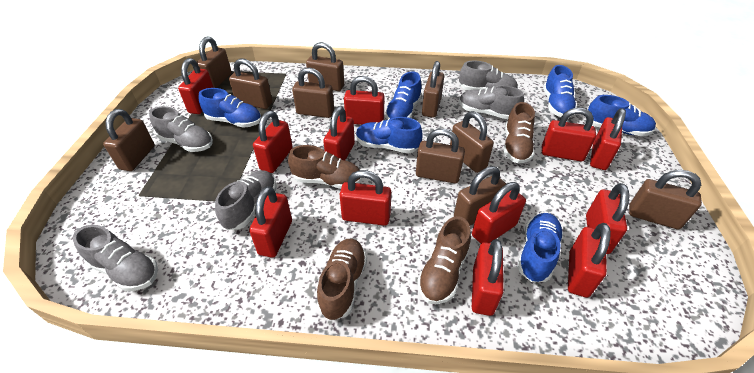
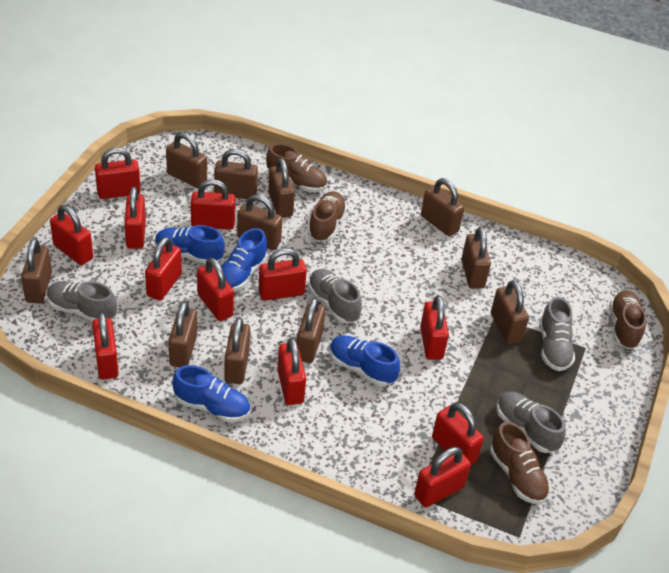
blue shoe: [199,88,261,128] [356,117,423,153] [385,71,422,120] [517,213,563,282] [543,65,577,117] [588,95,656,136] = 6 -> [155,225,225,264] [172,365,250,423] [221,228,268,291] [330,336,400,386] = 4
brown padlock: [103,109,155,171] [197,36,232,88] [229,59,272,109] [292,68,334,118] [306,42,344,91] [416,129,465,183] [422,61,444,118] [450,111,494,173] [454,166,506,225] [629,170,702,230] = 10 -> [21,238,52,303] [166,132,207,188] [168,301,197,367] [214,149,258,199] [224,317,250,384] [237,195,282,250] [268,158,295,218] [296,298,325,363] [421,178,464,236] [462,227,491,289] [491,280,529,344] = 11
grey shoe: [73,225,158,291] [149,106,213,152] [215,170,277,230] [459,60,518,90] [459,85,524,119] = 5 -> [47,281,117,322] [308,269,362,323] [496,392,566,453] [540,297,575,371] = 4

